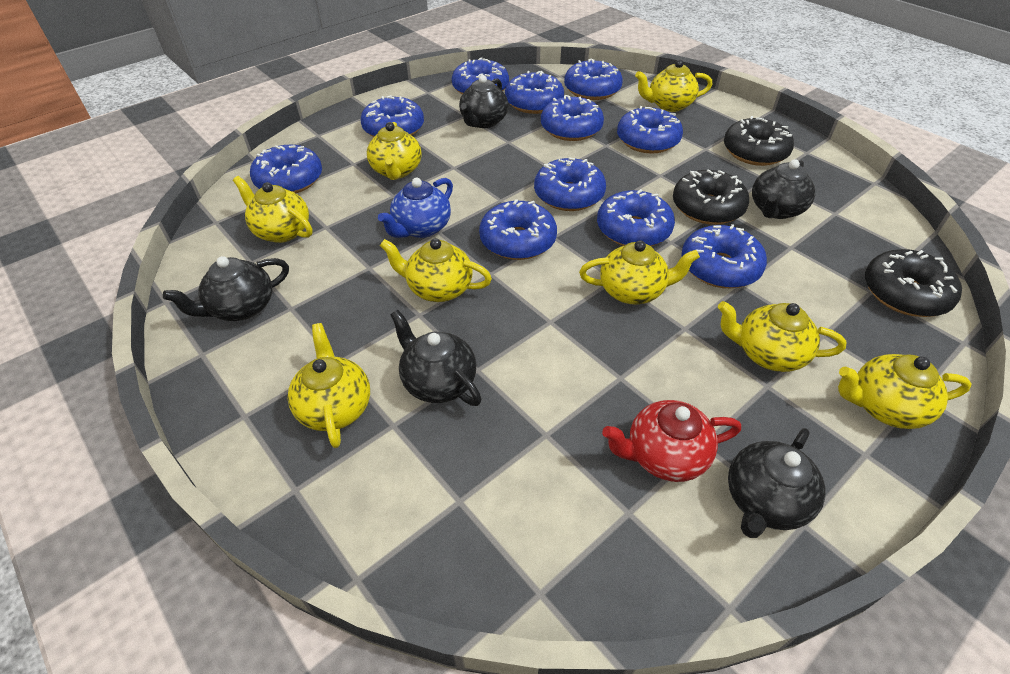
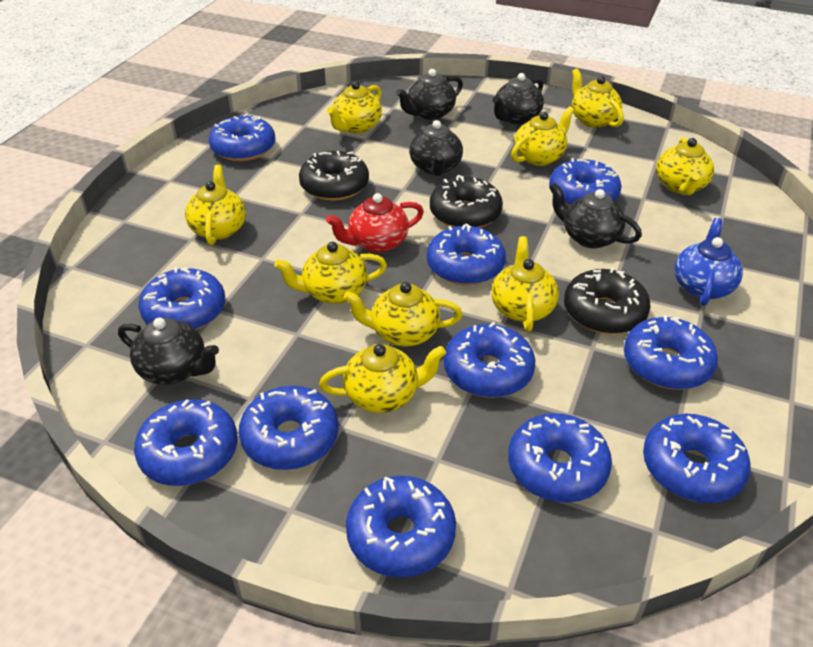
yellow teapot: [233,176,313,243] [288,323,370,448] [367,122,422,180] [380,238,492,302] [579,240,700,305] [635,60,712,112] [718,301,846,372] [838,354,972,429] = 8 -> [185,165,246,245] [274,242,387,304] [319,344,446,413] [327,81,382,133] [344,282,463,347] [491,236,559,331] [511,106,574,166] [572,69,624,128] [656,137,714,195] = 9

